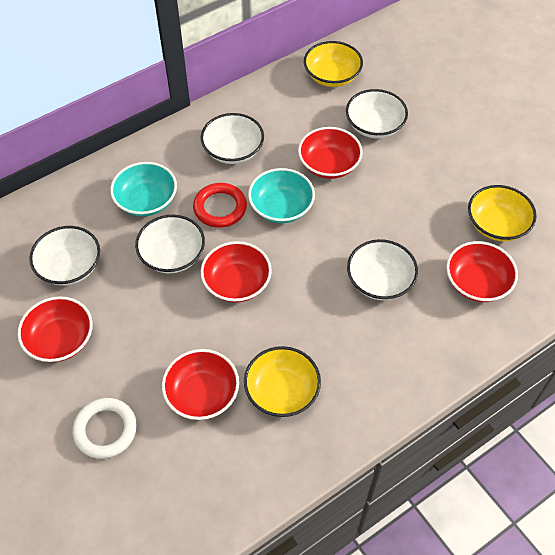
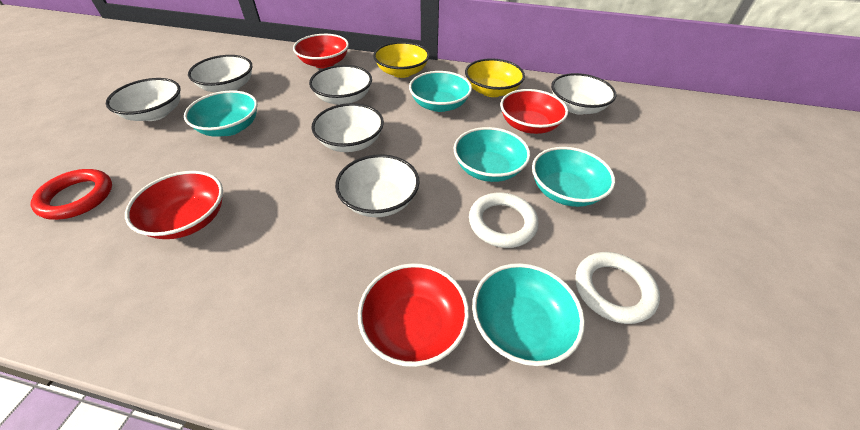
red bowl: [18,296,93,362] [162,349,239,420] [201,241,272,303] [298,127,363,179] [446,241,518,302] = 5 -> [125,171,223,239] [293,34,349,68] [358,263,469,367] [500,89,568,134] = 4
turquoise bowl: [110,162,177,216] [248,168,315,223] = 2 -> [184,90,258,137] [409,71,472,112] [453,127,530,182] [472,263,585,366] [532,147,615,207] = 5
white bowl: [29,226,100,286] [135,215,205,273] [201,113,264,164] [346,89,408,138] [347,239,418,300] = 5 -> [106,78,181,121] [188,55,252,92] [309,65,372,105] [311,103,384,152] [335,154,420,217] [551,73,617,115] = 6
white ring: [72,398,137,459] = 1 -> [469,192,539,248] [575,252,660,324] = 2
yellow bowl: [244,346,321,417] [304,41,363,87] [468,185,537,241] = 3 -> [373,42,430,78] [465,58,525,97] = 2

